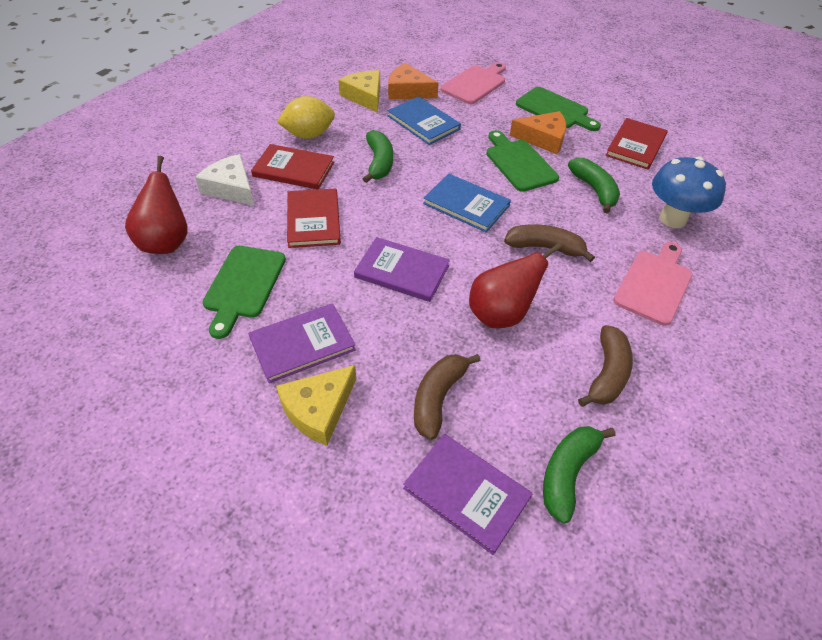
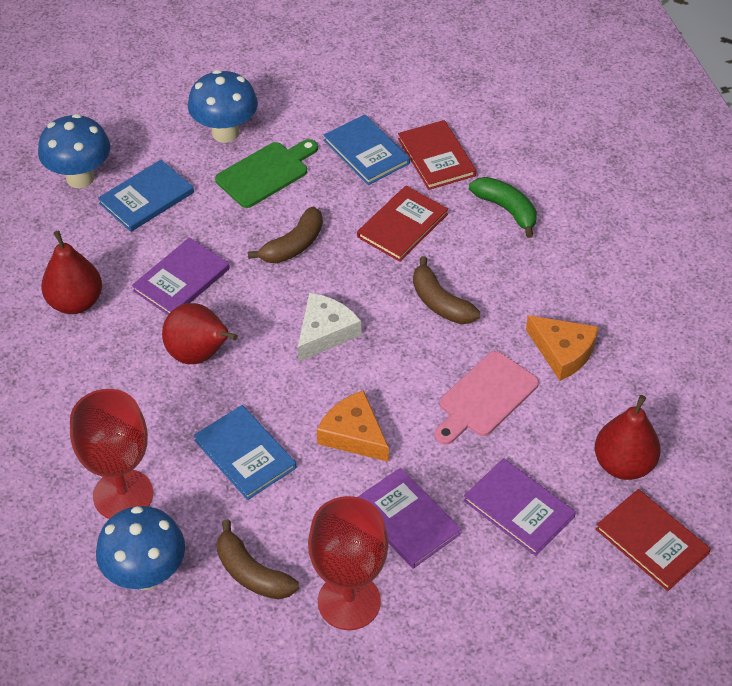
blue book: [388,96,461,145] [423,173,511,233] = 2 -> [98,160,194,232] [194,405,296,500] [324,115,410,185] = 3
blue mushroom: [652,156,726,228] = 1 -> [38,114,111,188] [96,506,185,590] [188,70,258,143] = 3
green banana: [363,130,393,183] [543,426,615,523] [568,158,620,213] = 3 -> [469,177,537,238] = 1
green cutting board: [202,246,286,339] [486,130,559,192] [516,87,601,131] = 3 -> [215,139,318,208] = 1
pink cutting board: [441,62,506,104] [613,242,693,326] = 2 -> [435,351,539,445] = 1
red goblet: none = 0 -> [70,389,153,519] [308,496,388,630] = 2
red pear: [125,156,188,254] [469,243,562,328] = 2 -> [41,231,102,314] [162,303,238,364] [595,395,661,480] = 3
yellow cheese: [276,365,356,446] [338,70,380,113] = 2 -> none = 0
yellow lemon: [277,96,335,139] = 1 -> none = 0

